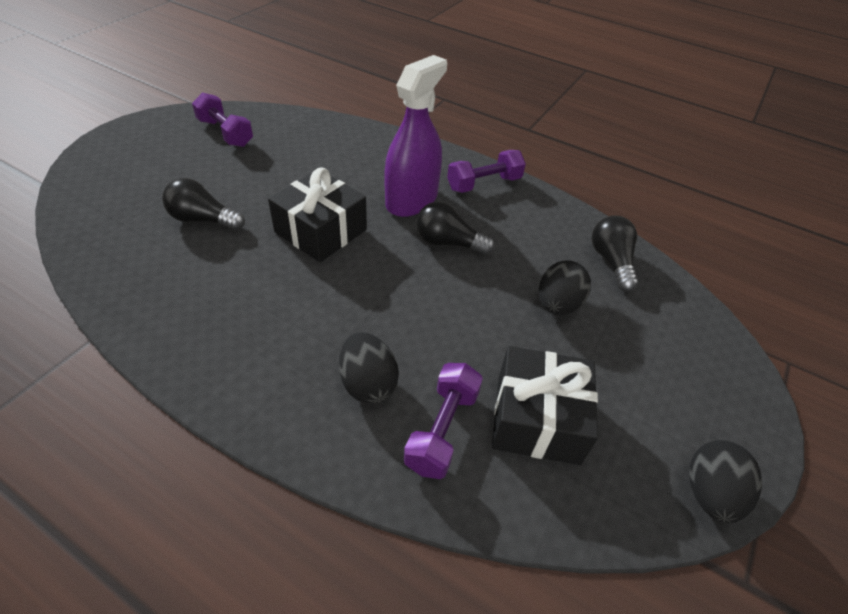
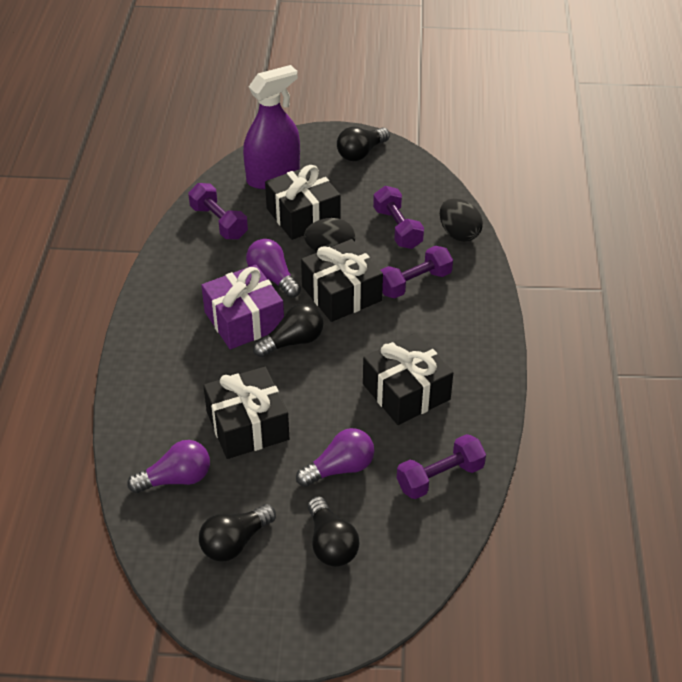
black egg: [339,332,399,404] [539,261,591,315] [689,440,762,523] = 3 -> [304,218,355,252] [440,198,483,242] = 2
black gift: [268,168,367,262] [492,346,598,465] = 2 -> [203,367,289,459] [265,165,341,240] [301,239,383,322] [363,332,453,425] = 4
black light bulb: [162,178,245,230] [416,202,495,255] [592,215,638,292] = 3 -> [199,504,276,562] [253,304,323,357] [308,496,359,567] [337,127,390,161] = 4
purple dumbbell: [192,92,253,147] [404,363,483,479] [447,150,526,193] = 3 -> [188,183,248,239] [373,186,424,249] [381,246,453,298] [397,434,486,499] = 4
purple gift: none = 0 -> [201,265,284,349] = 1
purple light bulb: none = 0 -> [127,440,210,493] [246,239,301,298] [296,428,374,487] = 3

